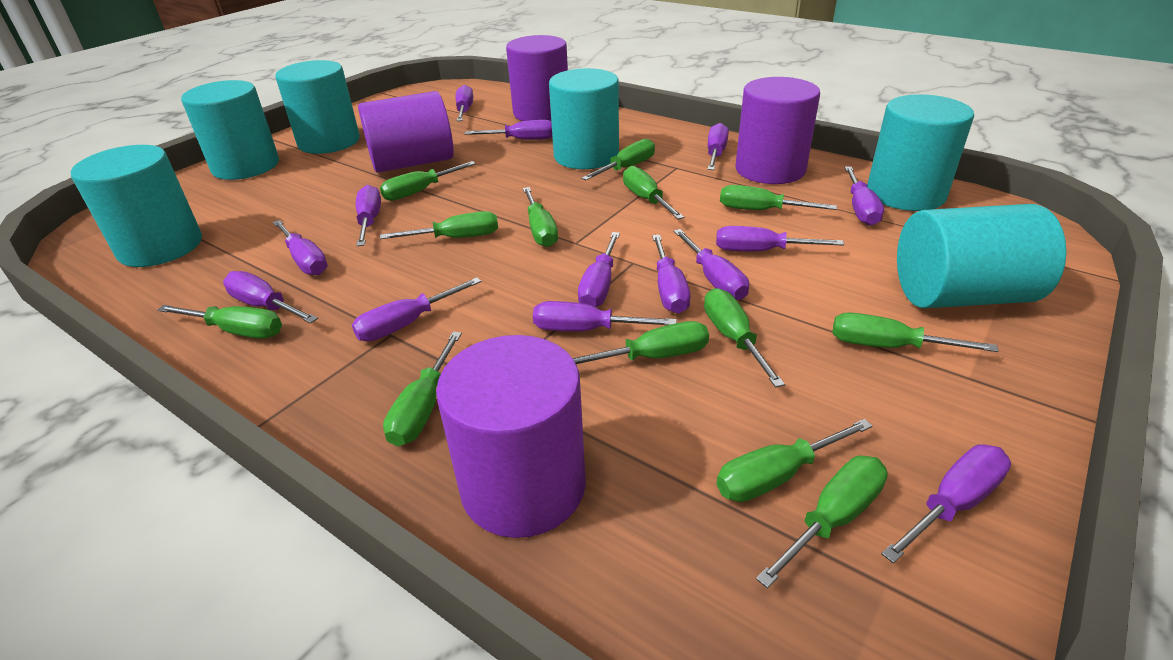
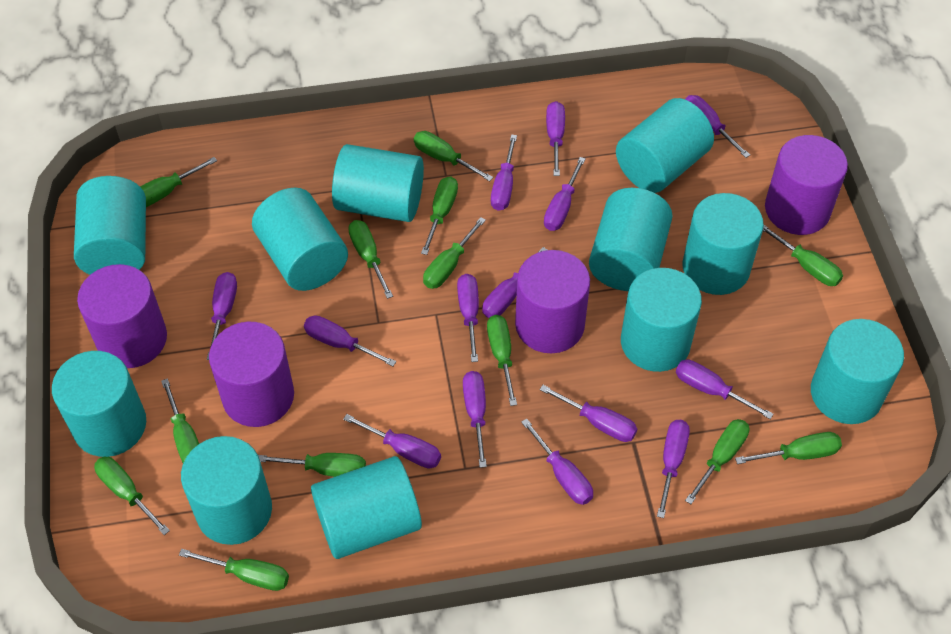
turquoise cylinder: [71,145,202,267] [181,80,279,180] [275,60,360,154] [549,68,619,169] [867,94,974,211] [897,204,1066,308] = 6 -> [52,351,146,457] [74,176,146,275] [181,436,272,545] [252,187,348,291] [311,456,422,559] [332,144,424,222] [589,188,673,291] [616,98,714,193] [621,268,702,372] [682,193,764,295] [811,319,904,424] = 11

